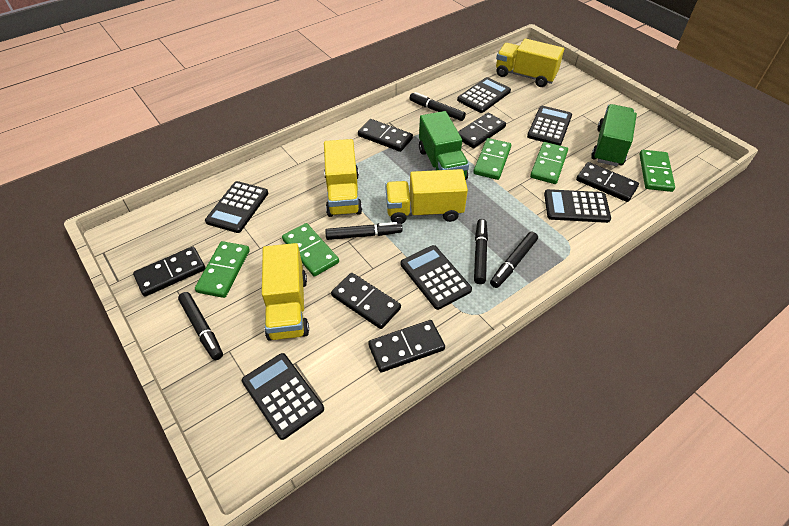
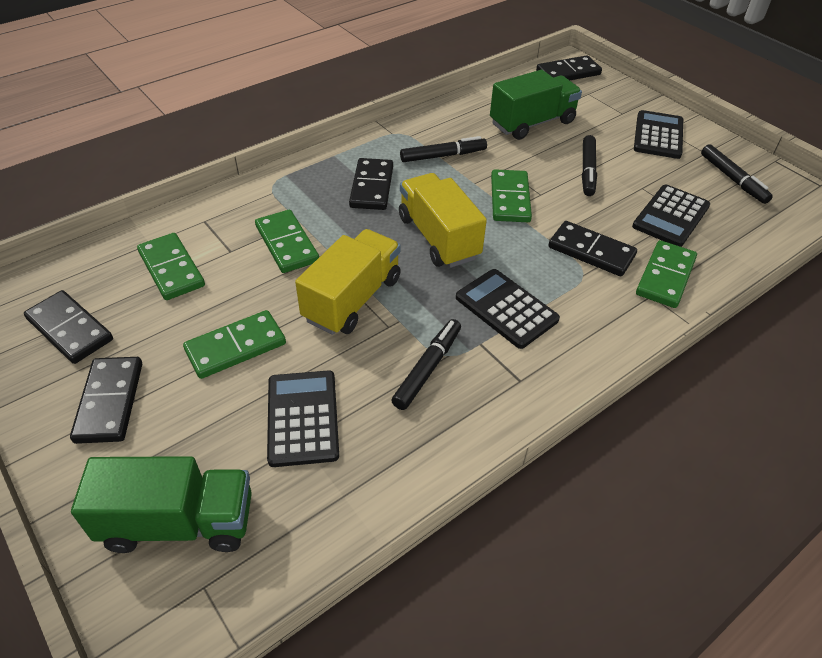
black calculator: [205,181,268,233] [242,353,324,440] [401,245,472,310] [457,77,511,113] [527,106,572,146] [544,189,611,223] = 6 -> [267,370,339,467] [456,269,560,349] [632,184,710,247] [634,110,683,159] = 4
black domino: [133,246,205,297] [331,273,401,329] [358,119,413,152] [368,320,445,372] [458,113,506,148] [576,162,639,202] = 6 -> [24,290,113,364] [70,357,142,444] [349,158,393,210] [536,55,602,80] [548,221,637,276] = 5
black marker: [178,292,223,360] [325,222,403,240] [409,92,466,121] [474,219,488,284] [490,232,538,288] = 5 -> [391,319,461,410] [400,136,487,162] [582,135,597,196] [701,144,773,204] = 4
yellow truck: [262,243,309,341] [324,139,362,217] [385,169,468,224] [496,38,564,87] = 4 -> [295,229,401,335] [399,173,487,268] = 2

